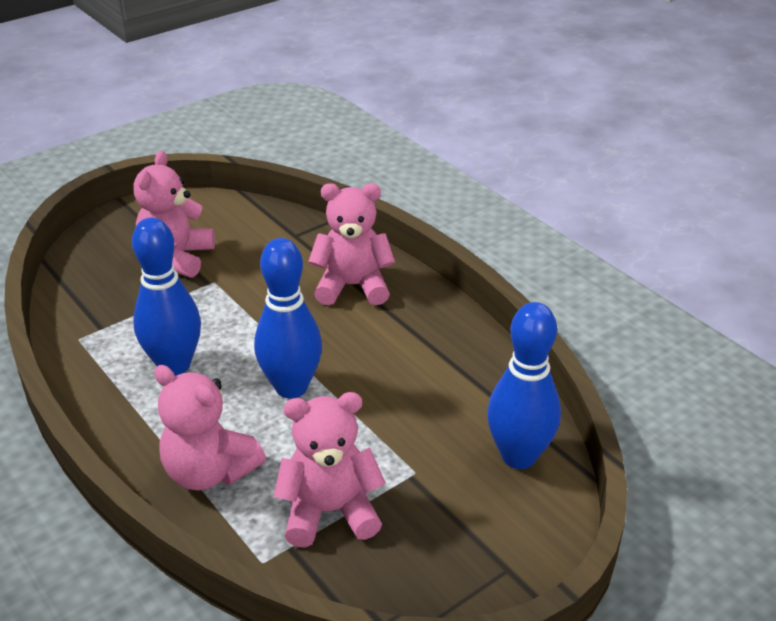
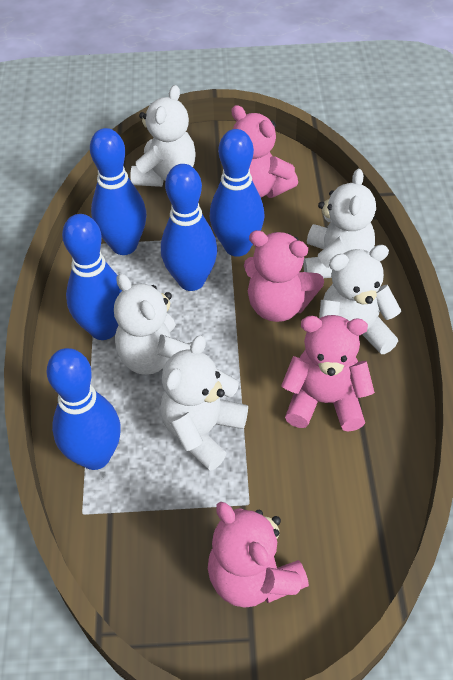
blue bowling pin: [132,218,201,376] [254,238,322,398] [487,302,561,469] = 3 -> [47,348,121,470] [62,214,122,340] [90,128,146,255] [161,164,217,291] [210,129,265,257] = 5
white teddy bear: none = 0 -> [114,273,192,375] [130,85,196,187] [160,335,248,471] [304,169,376,278] [319,245,402,354] = 5

